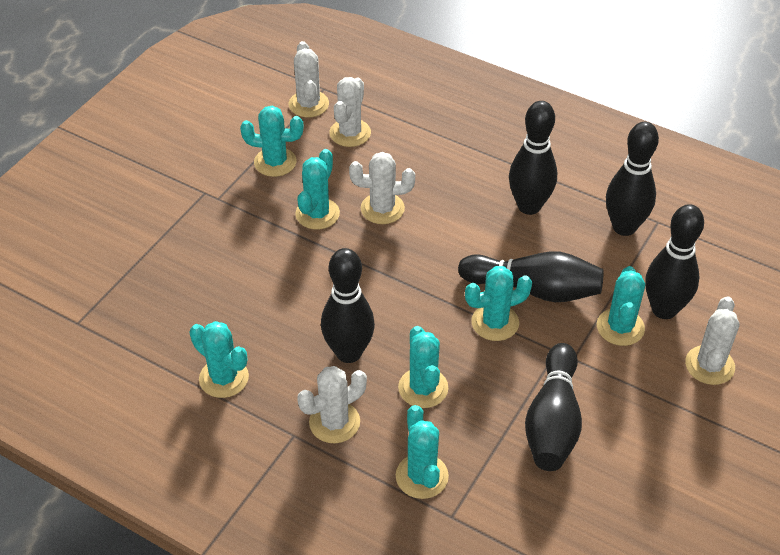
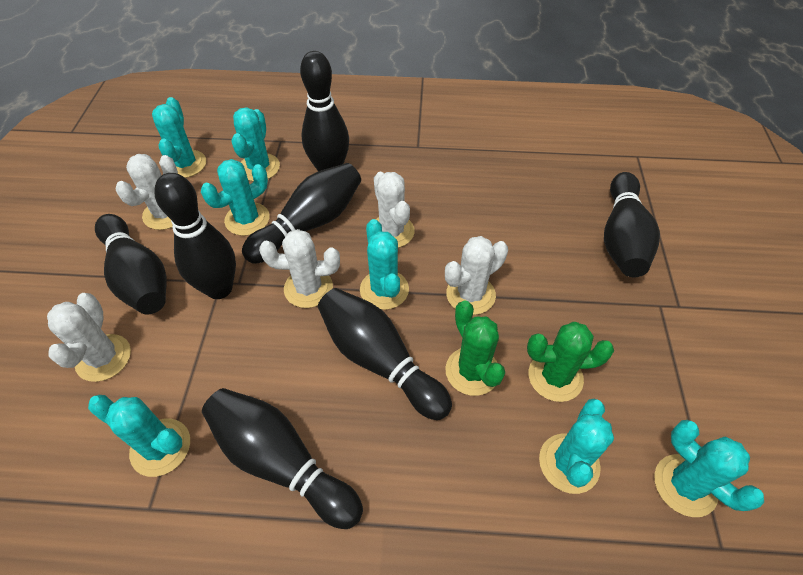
black bowling pin: [321,248,375,363] [458,251,604,302] [509,101,557,215] [525,343,582,471] [606,122,659,236] [645,204,704,319] = 6 -> [95,214,167,314] [154,173,236,299] [202,388,363,529] [242,163,361,264] [300,51,349,171] [318,288,452,420] [604,172,660,277] = 7
green cactus: none = 0 -> [445,300,505,396] [527,322,614,402] = 2

